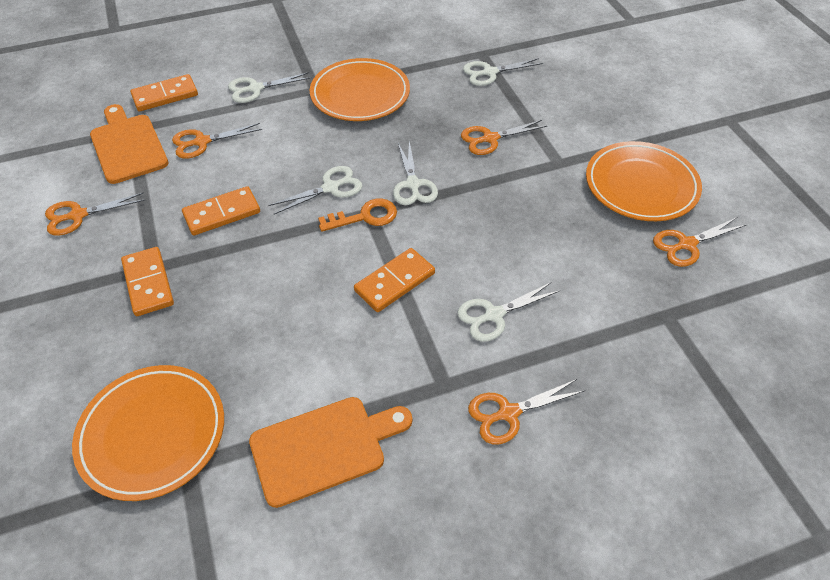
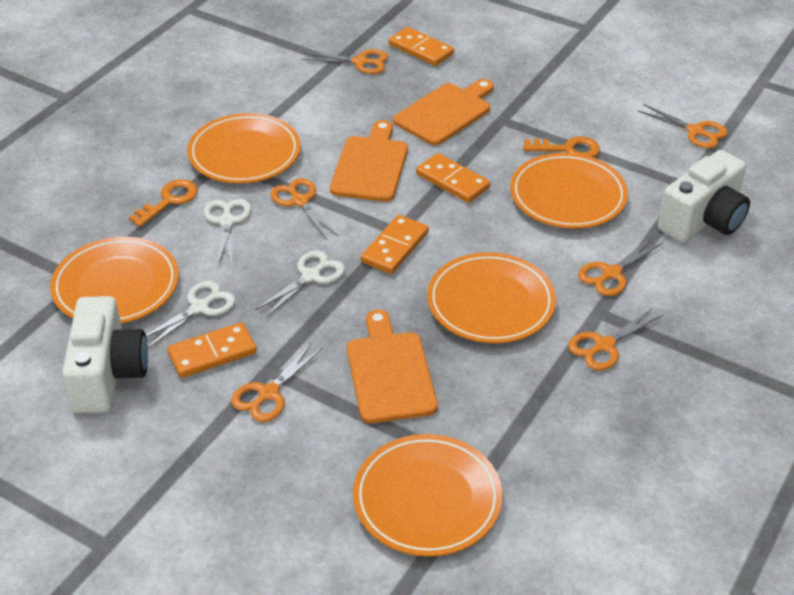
orange cutting board: [90,104,168,184] [249,397,412,508] = 2 -> [330,120,408,202] [347,310,438,423] [393,79,494,145] = 3
orange key: [318,199,397,232] = 1 -> [129,179,198,227] [523,137,600,157] = 2
orange plate: [72,365,224,501] [310,58,410,121] [586,141,702,221] = 3 -> [50,237,179,324] [187,113,301,183] [353,434,502,557] [427,252,556,343] [510,153,628,229] = 5
orange scissors: [45,192,145,236] [172,123,262,159] [461,120,547,155] [468,379,584,445] [653,217,746,267] = 5 -> [231,343,323,422] [270,178,339,239] [302,49,388,74] [568,308,663,371] [578,237,663,296] [638,104,728,148] = 6
white camera: none = 0 -> [62,296,148,413] [658,150,750,242] = 2
white scissors: [228,72,311,103] [268,166,362,214] [393,141,438,205] [457,282,559,342] [463,58,543,86] = 5 -> [146,281,236,348] [204,199,251,266] [256,250,345,317] = 3

